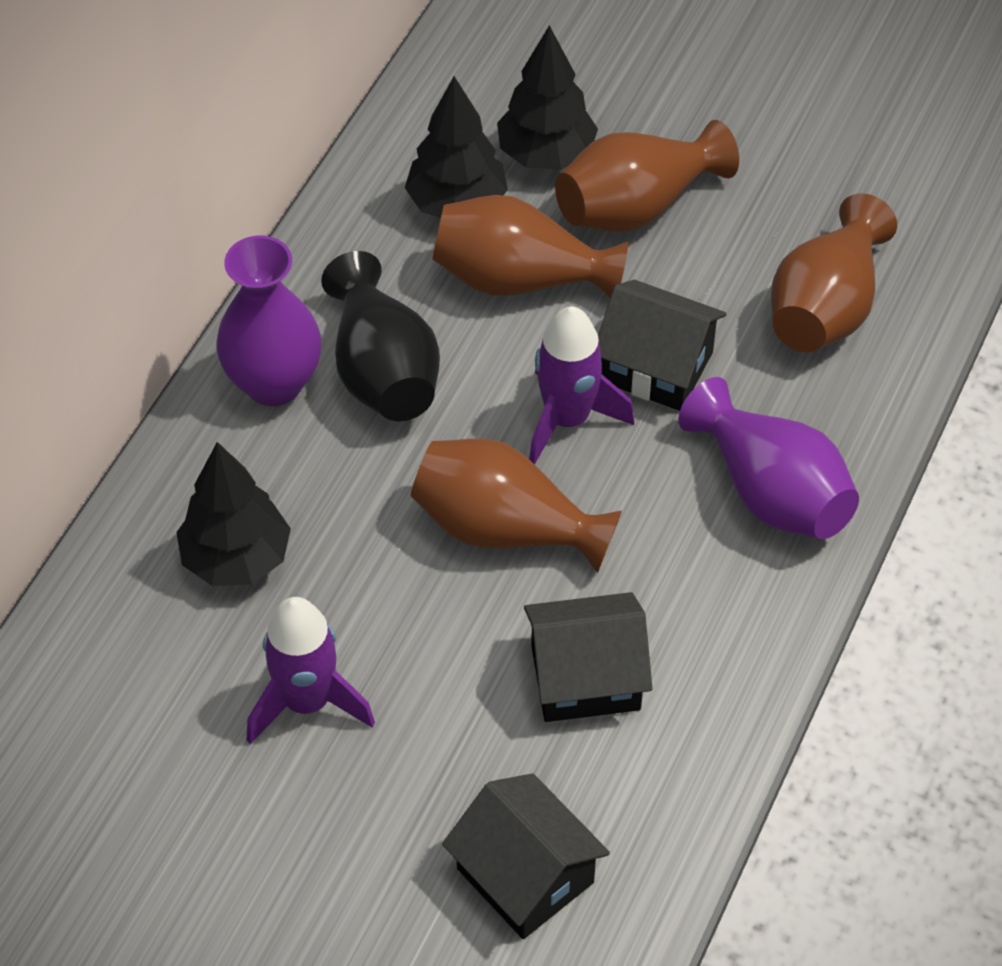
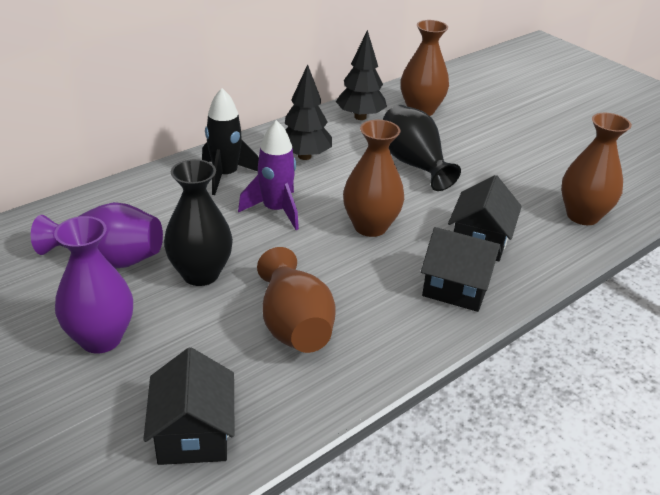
black rocket: none = 0 -> [202,88,259,195] = 1
black tree: [176,442,291,586] [405,76,508,218] [497,25,598,170] = 3 -> [285,64,332,160] [336,30,387,120] = 2
black vase: [321,251,440,422] = 1 -> [164,159,233,286] [383,105,461,191] = 2
purple rocket: [247,597,375,744] [529,306,634,464] = 2 -> [238,120,299,230] = 1

